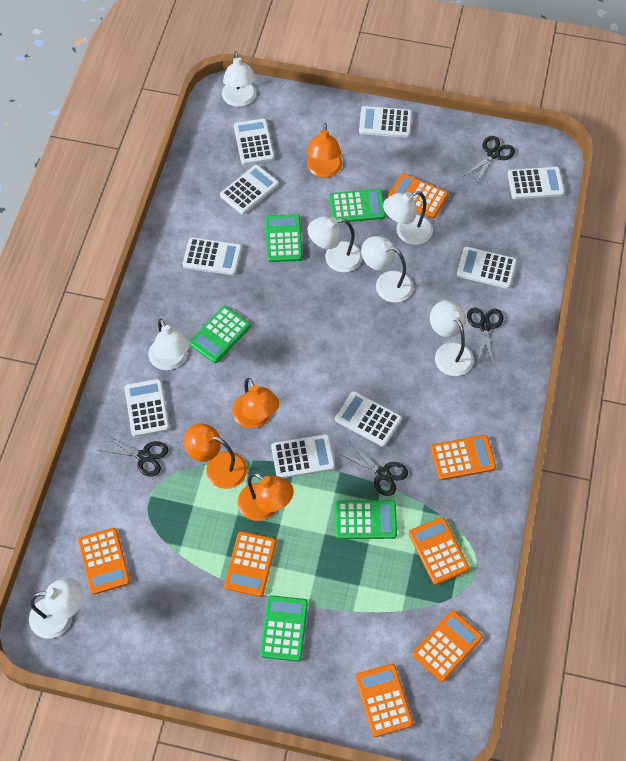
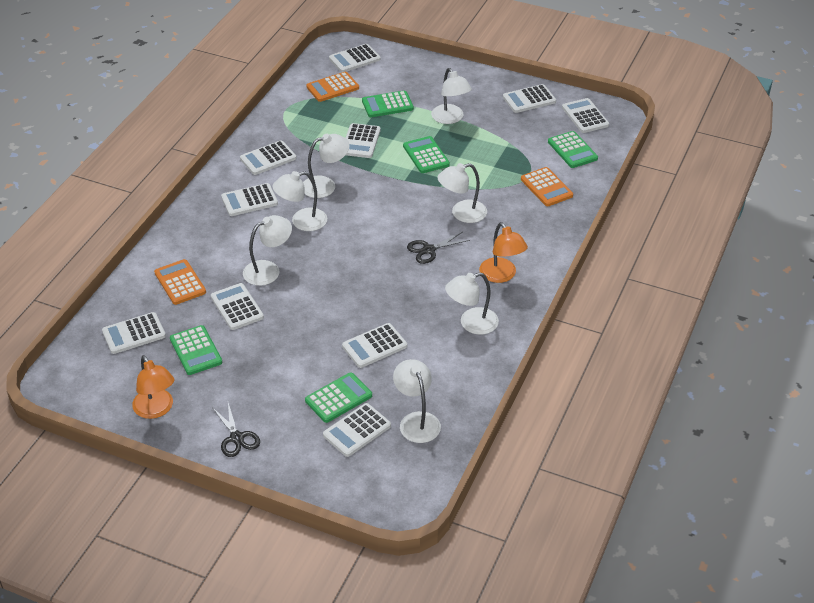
black scissors: [97,435,168,476] [340,442,408,496] [464,136,515,184] [467,308,503,364] = 4 -> [212,403,260,457] [407,232,470,264] = 2
orange calculator: [78,528,130,595] [224,531,276,597] [355,664,413,737] [388,173,448,219] [409,517,470,585] [413,610,483,682] [430,435,496,480] = 7 -> [154,259,206,305] [306,72,359,102] [521,167,573,206] = 3
orange lamp: [183,423,247,489] [232,378,279,428] [238,472,294,521] [307,123,342,178] = 4 -> [132,355,174,419] [479,222,528,283] = 2
white calculator: [124,379,170,437] [183,237,242,275] [220,165,279,215] [234,118,274,165] [271,434,335,478] [335,391,402,447] [359,106,412,138] [457,247,517,289] [507,167,565,199] = 9 -> [102,312,166,354] [211,283,264,330] [221,183,278,216] [240,140,296,175] [323,403,391,457] [329,44,380,72] [342,323,407,368] [346,123,381,158] [503,84,556,113] [562,98,609,133] = 10

